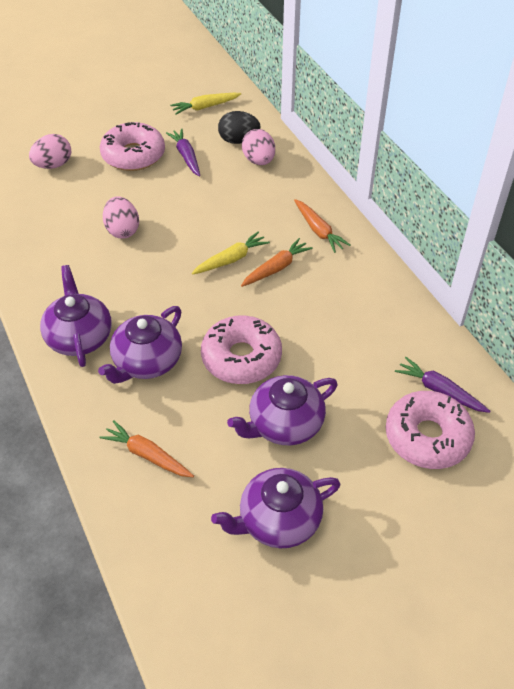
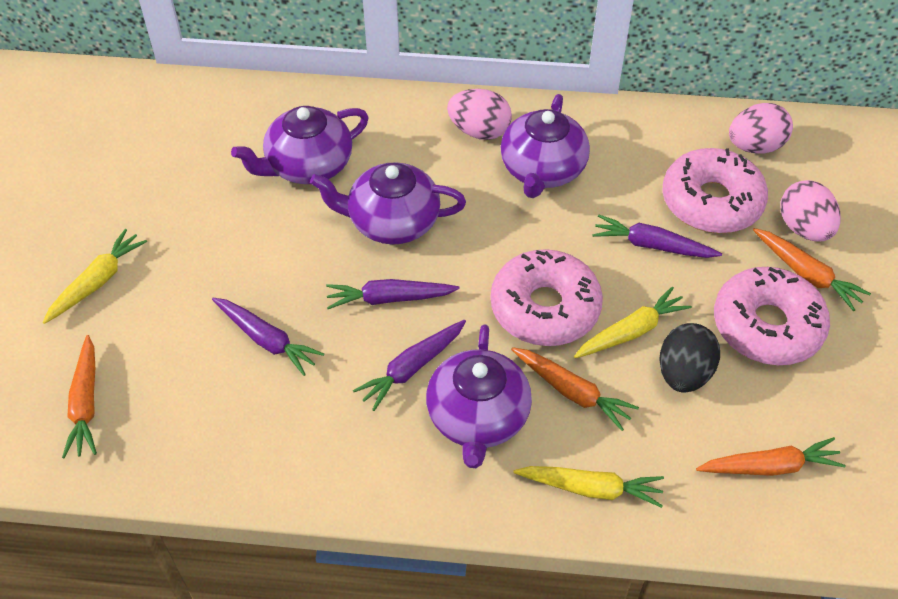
orange carrot: [99,420,194,477] [241,238,313,287] [294,199,350,253] = 3 -> [62,335,97,458] [511,347,639,431] [696,437,846,476] [753,228,871,311] = 4
purple carrot: [166,128,200,177] [395,357,490,413] = 2 -> [212,298,324,376] [326,279,460,309] [353,320,466,411] [592,215,722,258] = 4
yellow carrot: [170,93,241,115] [192,232,270,275] = 2 -> [43,229,147,324] [513,466,664,508] [574,287,692,358] = 3

